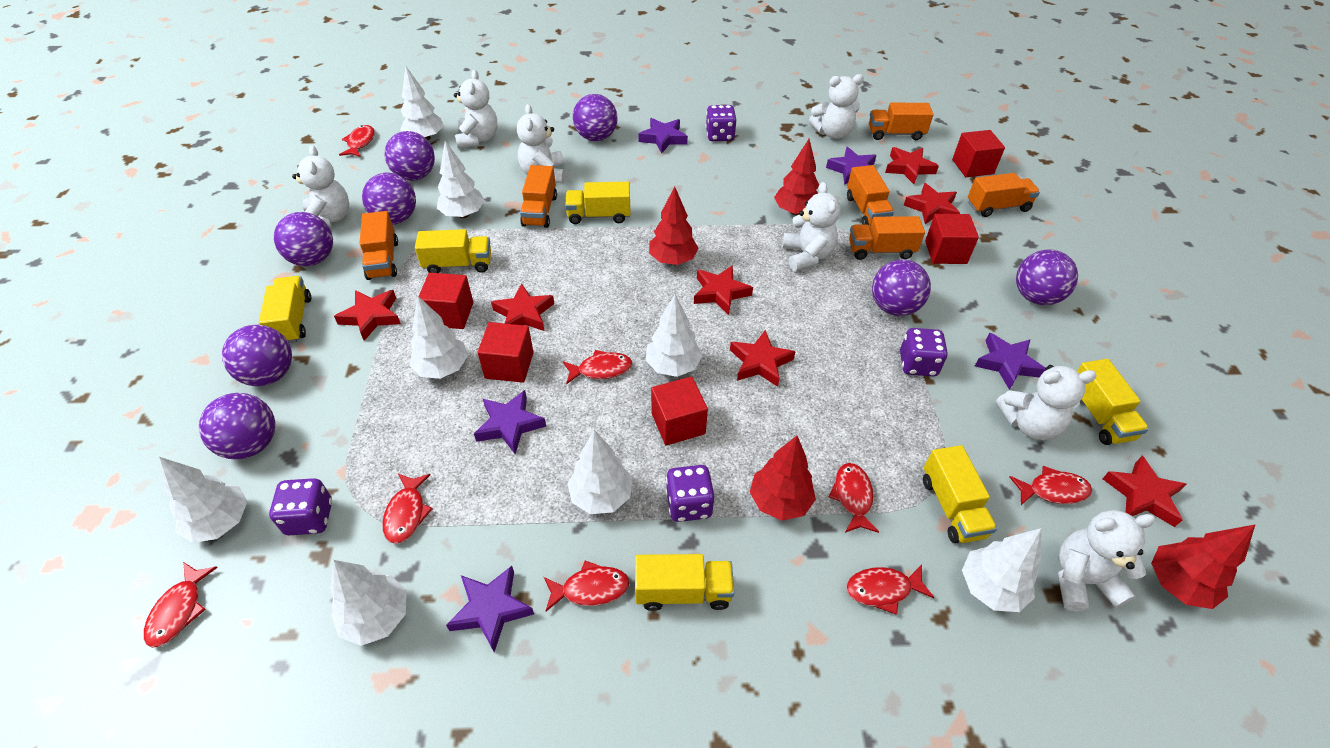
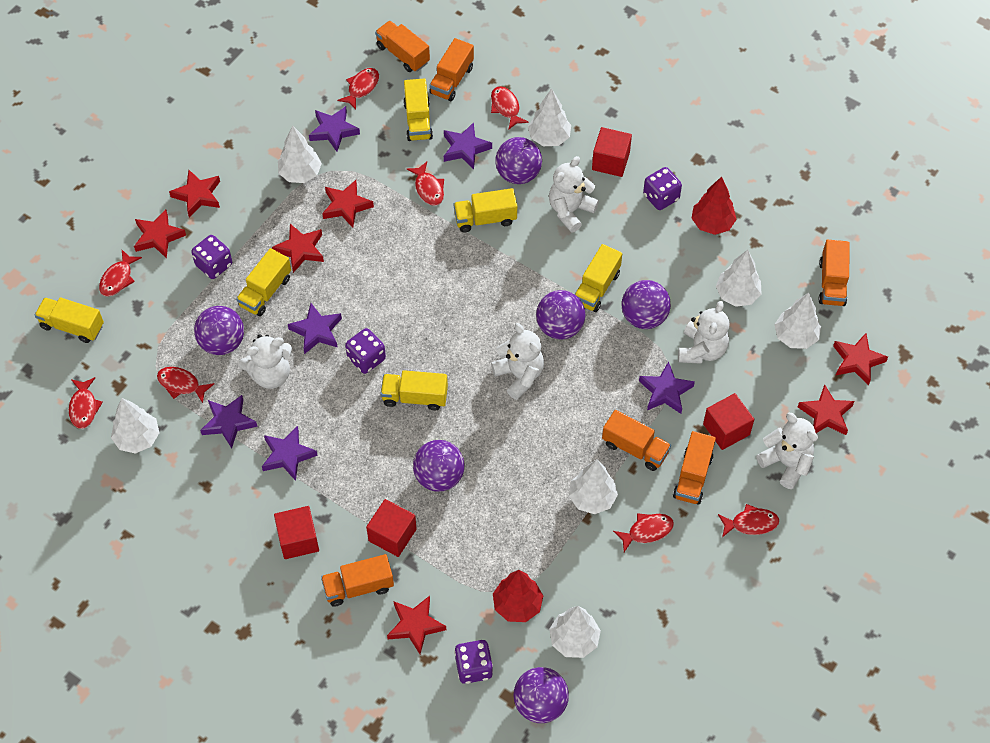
purple ball: [199,393,275,459] [222,325,292,386] [274,212,333,266] [362,173,416,225] [384,131,435,181] [573,94,618,141] [872,259,931,316] [1016,249,1078,305] = 8 -> [194,306,244,355] [413,440,465,492] [495,137,542,184] [514,667,569,723] [536,290,585,340] [621,280,671,329] = 6
purple star: [446,566,534,652] [474,390,546,454] [638,118,688,153] [826,147,876,185] [975,333,1045,390] = 5 -> [200,395,258,448] [262,426,318,481] [288,303,342,354] [309,106,360,152] [444,122,492,169] [639,361,695,414] = 6
red cube: [419,273,473,329] [477,322,534,383] [651,376,708,446] [925,214,979,264] [952,130,1005,177] = 5 -> [274,506,319,559] [366,499,417,557] [592,127,632,177] [703,393,754,450] = 4
red tree: [649,186,698,265] [750,436,816,521] [774,139,819,215] [1151,525,1255,609] = 4 -> [493,570,543,622] [691,176,737,235] = 2
white teddy bear: [292,145,349,227] [454,70,497,148] [516,104,565,183] [782,182,841,271] [809,74,864,139] [995,365,1097,440] [1058,510,1156,612] = 7 -> [238,334,292,389] [491,323,544,400] [549,156,599,233] [678,301,730,364] [756,413,818,489] = 5
white tree: [159,457,248,543] [330,560,407,646] [400,67,444,140] [409,296,468,379] [437,141,485,218] [567,430,632,514] [646,294,702,377] [962,528,1041,612] = 8 -> [111,398,159,454] [278,125,322,183] [528,88,571,146] [549,606,601,658] [569,459,618,514] [716,250,762,307] [774,293,821,349] = 7

